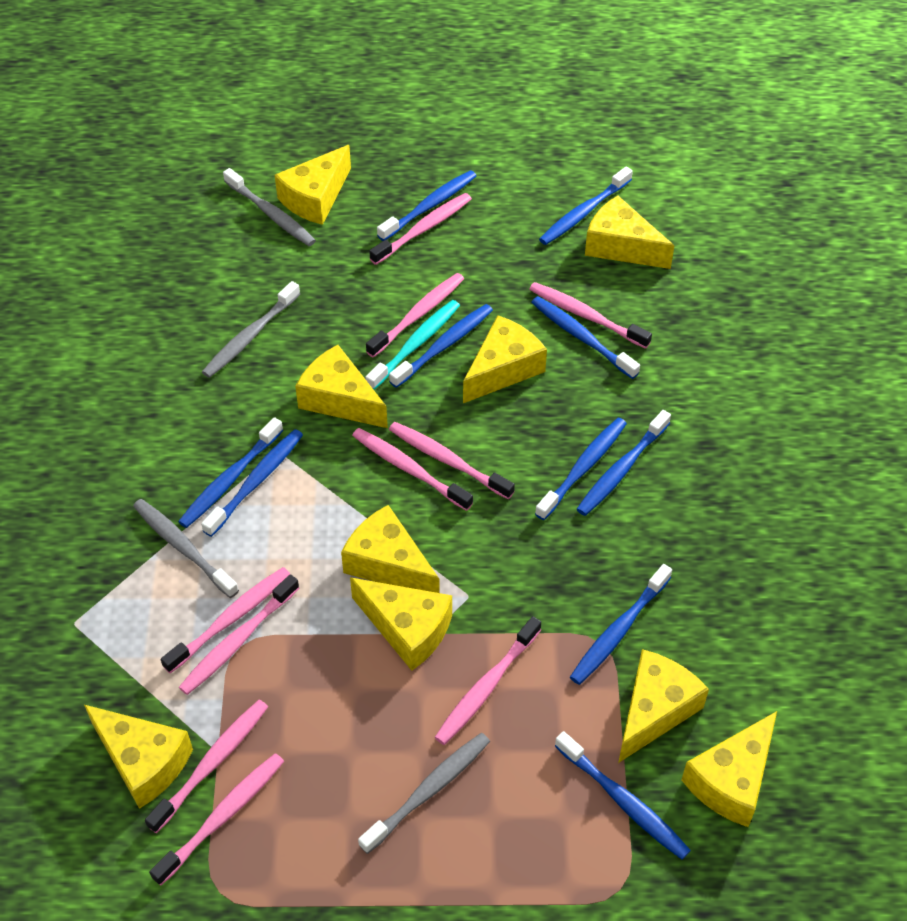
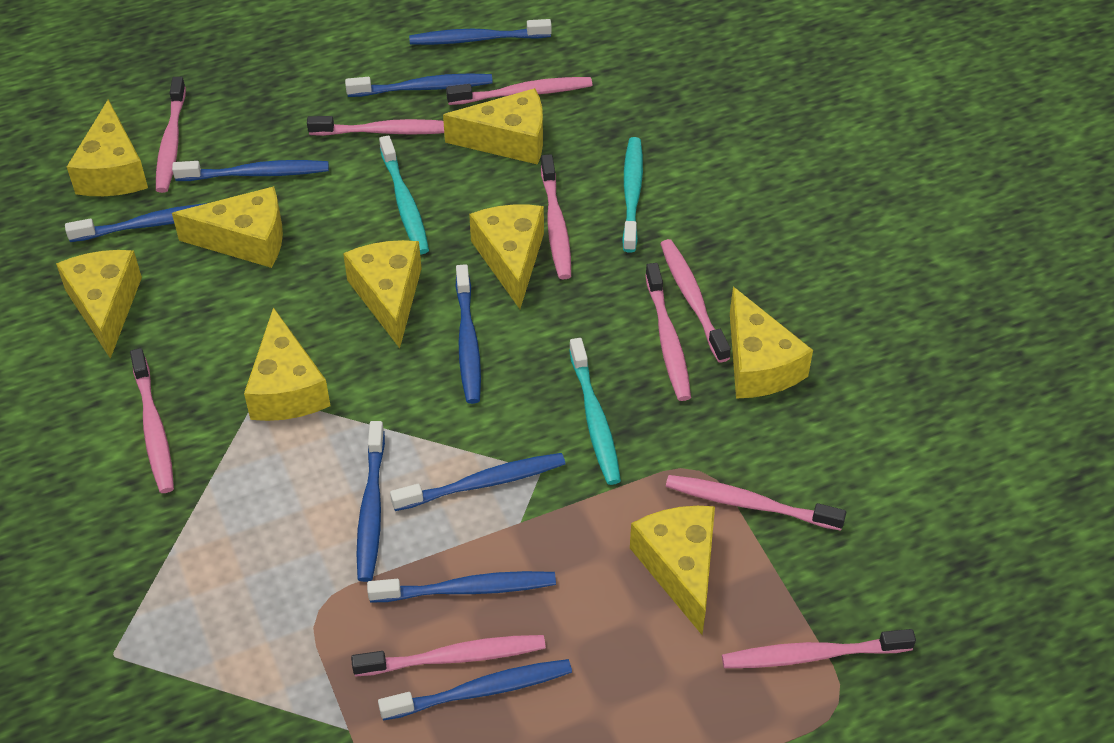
blue toothbrush: [178,417,283,528] [201,429,303,537] [377,170,476,241] [389,304,493,388] [531,296,640,379] [535,418,627,520] [539,166,633,245] [555,731,691,860] [570,564,672,685] [576,410,671,516] = 10 -> [65,203,207,242] [172,160,329,181] [345,74,493,97] [356,421,385,582] [367,571,556,603] [378,659,572,721] [390,453,565,511] [409,19,552,45] [456,264,481,404] = 9
grey toothbrush: [133,499,239,598] [202,281,300,378] [223,168,316,246] [358,733,490,854] = 4 -> none = 0
turquoise toothbrush: [365,300,460,390] = 1 -> [379,135,429,254] [569,338,621,485] [622,137,643,253] = 3

